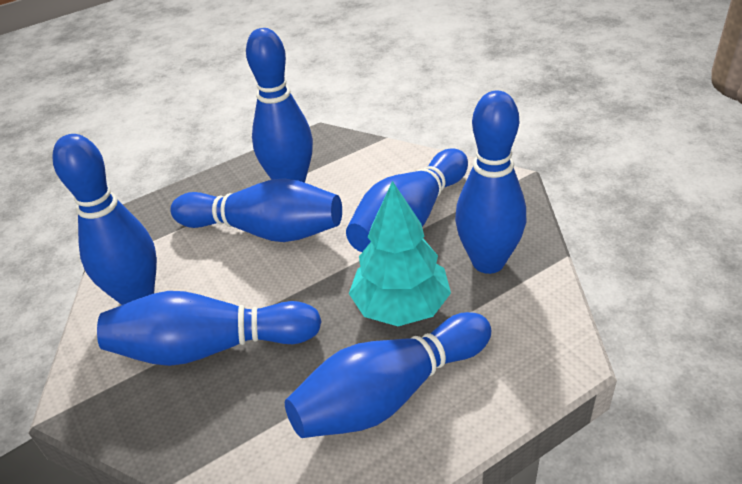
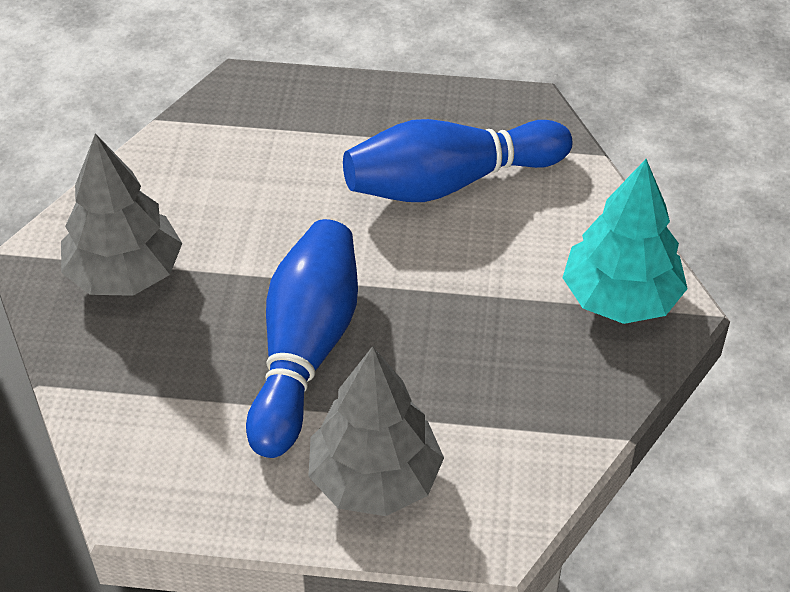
blue bowling pin: [52,134,157,305] [97,291,322,366] [170,179,342,242] [246,28,313,183] [285,312,491,438] [346,148,468,252] [455,91,526,274] = 7 -> [246,219,358,458] [343,119,572,202] = 2
grey tree: none = 0 -> [61,133,182,296] [308,346,444,516] = 2

